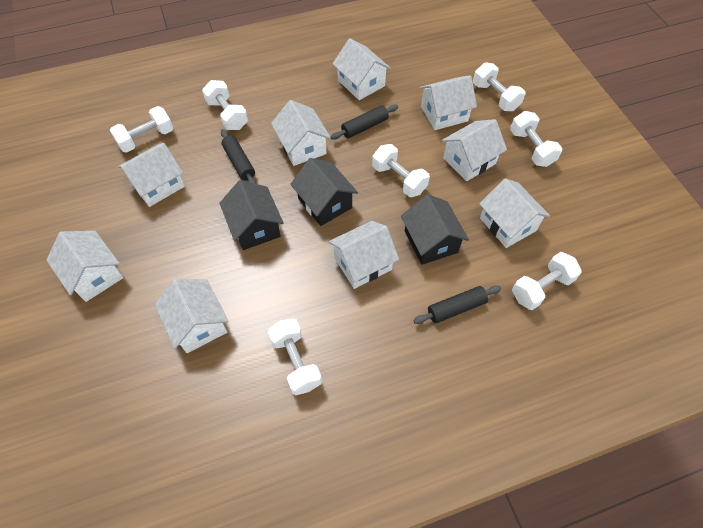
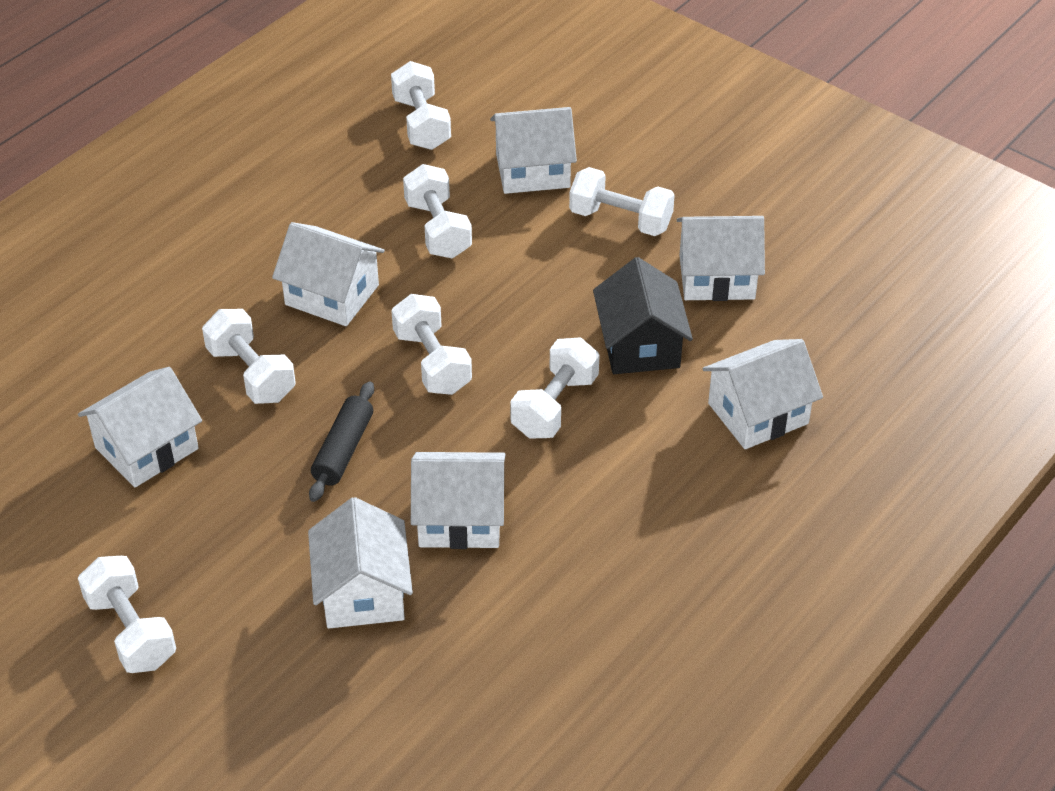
black house: [219,180,284,250] [290,158,358,226] [401,194,469,265] = 3 -> [593,257,693,374] = 1
black rolling pin: [221,129,257,184] [331,104,398,140] [413,285,501,324] = 3 -> [309,381,374,502] = 1
white house: [46,231,123,302] [118,143,185,207] [155,279,228,353] [271,100,331,166] [328,221,399,289] [332,39,391,100] [419,75,477,130] [442,119,507,181] [479,178,550,248] = 9 -> [78,367,202,487] [272,222,385,326] [308,497,413,629] [411,452,506,549] [490,107,577,194] [677,216,765,301] [702,339,823,449] = 7

